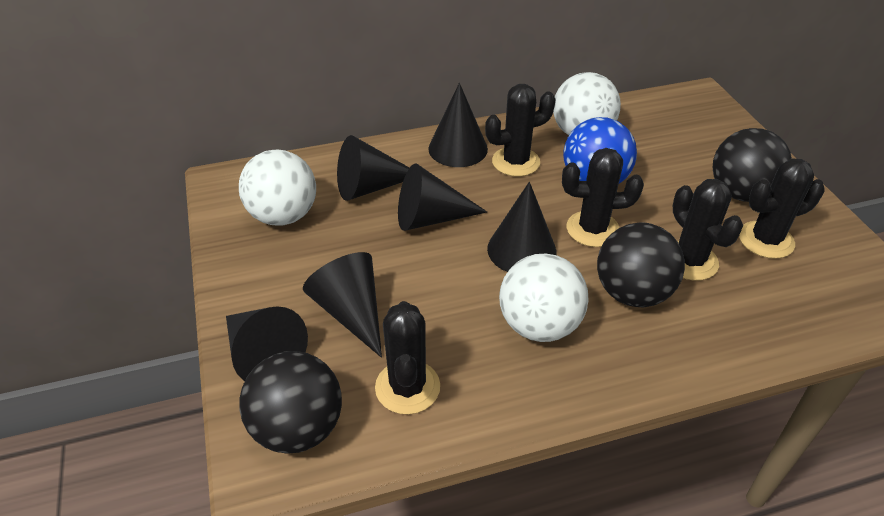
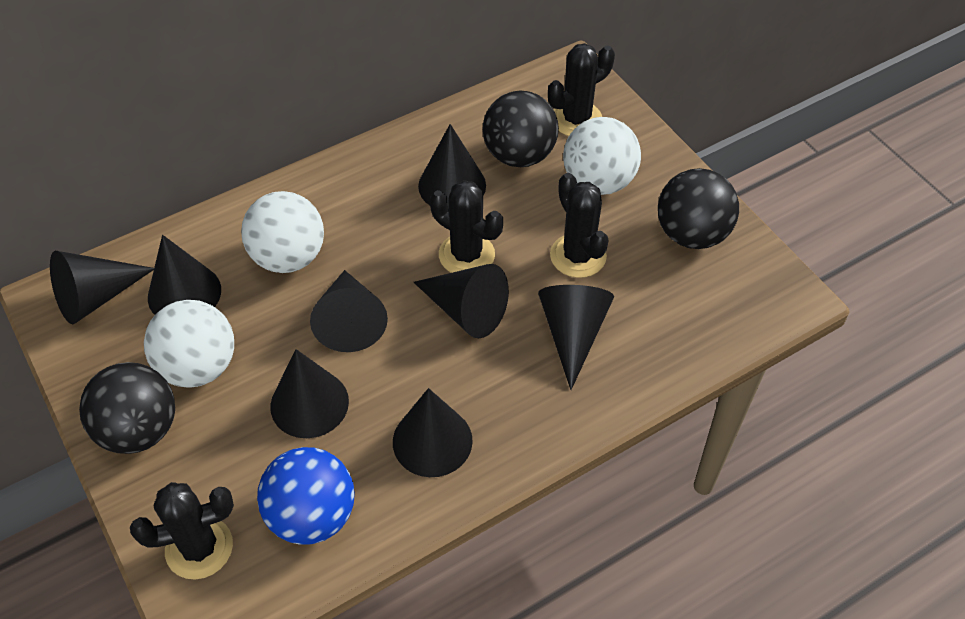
black cactus: [375,301,440,415] [485,84,556,177] [562,148,644,247] [673,179,743,281] [739,158,824,259] = 5 -> [130,482,234,579] [430,180,503,273] [548,43,615,136] [550,173,609,278] = 4
black cone: [226,306,308,381] [303,252,382,358] [337,135,409,201] [398,163,487,231] [428,83,488,167] [487,182,556,272] = 6 -> [50,251,154,324] [148,235,221,315] [270,349,349,438] [310,270,388,352] [393,388,473,477] [414,264,509,338] [418,124,486,208] [538,285,614,390] = 8

